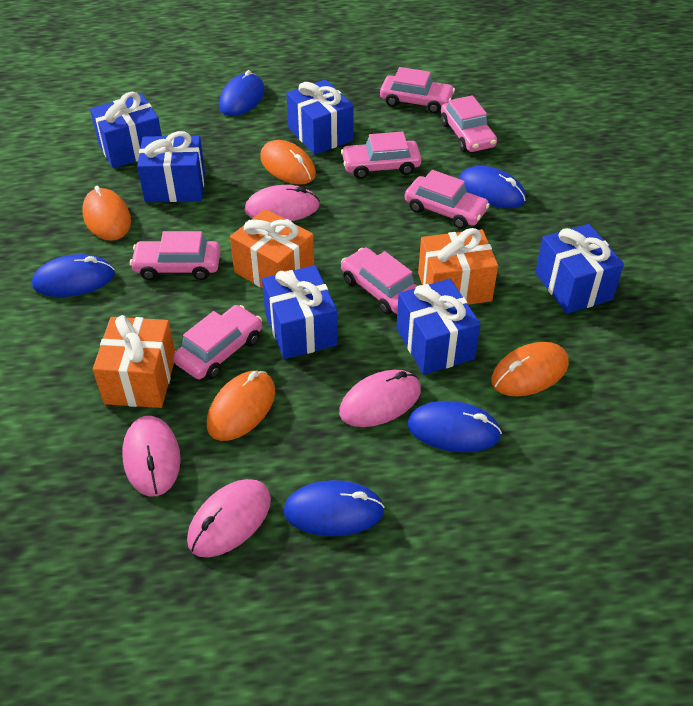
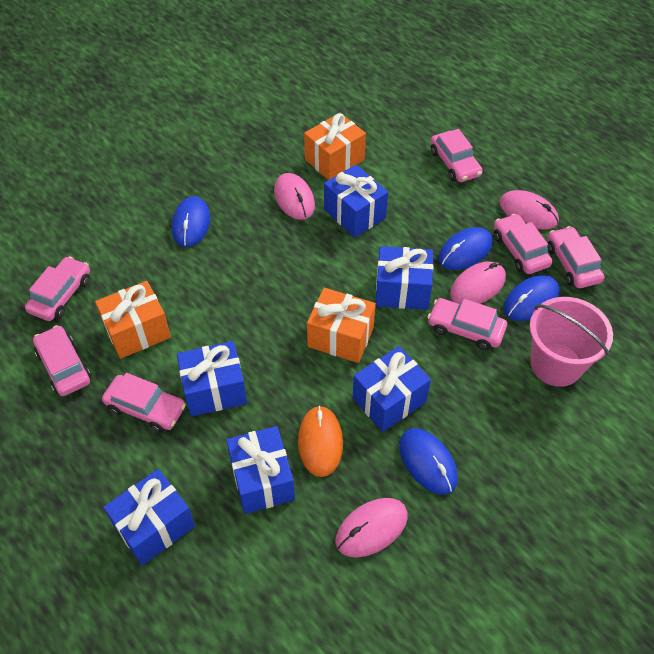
blue mouse: [32,254,115,297] [219,70,265,116] [283,480,385,536] [407,401,502,452] [458,166,526,208] = 5 -> [171,196,210,247] [399,428,458,495] [438,227,493,270] [504,275,559,321] = 4
orange mouse: [82,186,131,241] [207,371,275,441] [260,140,316,185] [491,342,569,397] = 4 -> [298,406,343,477] = 1
pink bucket: none = 0 -> [529,297,613,387] = 1

